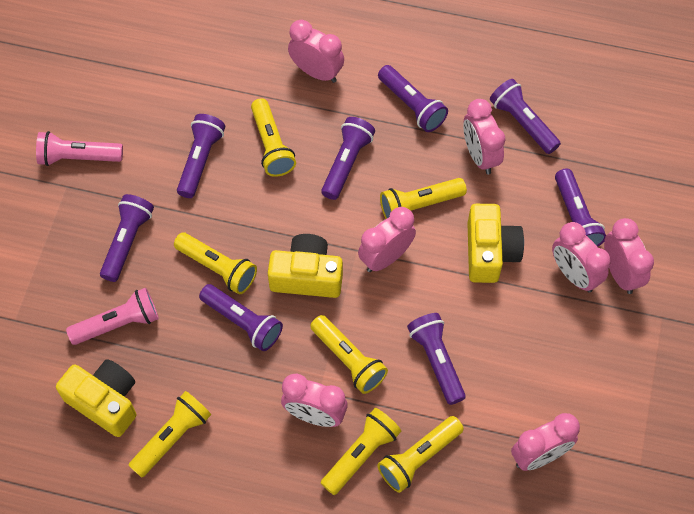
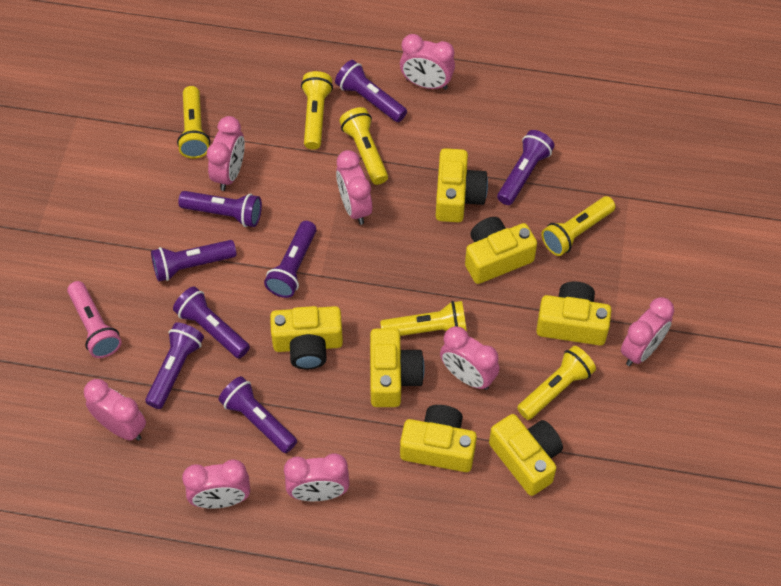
pink clock: [281,373,348,427] [288,20,344,83] [358,207,416,272] [463,99,505,175] [511,413,580,471] [552,222,611,293] [604,218,654,294] = 7 -> [84,379,146,441] [182,459,250,509] [207,116,245,191] [284,453,349,501] [336,150,372,225] [400,34,455,90] [440,326,499,390] [621,297,674,366] = 8
pink flashlight: [36,131,123,166] [66,288,159,345] = 2 -> [67,281,122,358] = 1
yellow camera: [56,359,136,437] [268,234,343,298] [467,204,524,283] = 3 -> [270,306,343,369] [370,328,424,407] [400,405,477,472] [436,148,488,222] [465,217,537,284] [489,414,563,496] [536,281,611,345] = 7
yellow flashlight: [128,391,211,478] [174,233,257,294] [251,98,296,177] [310,315,388,394] [321,408,401,495] [377,416,464,493] [380,178,467,219] = 7 -> [177,86,210,159] [301,71,333,149] [339,107,388,185] [380,301,467,336] [517,346,596,420] [541,196,615,256] = 6

